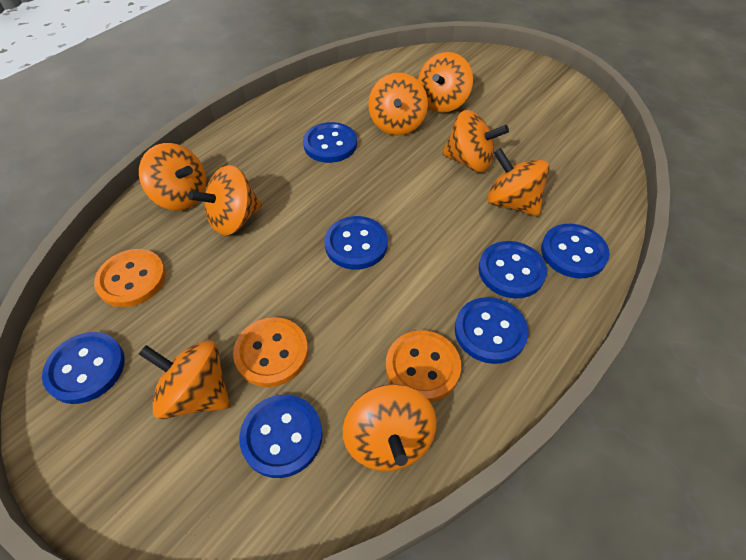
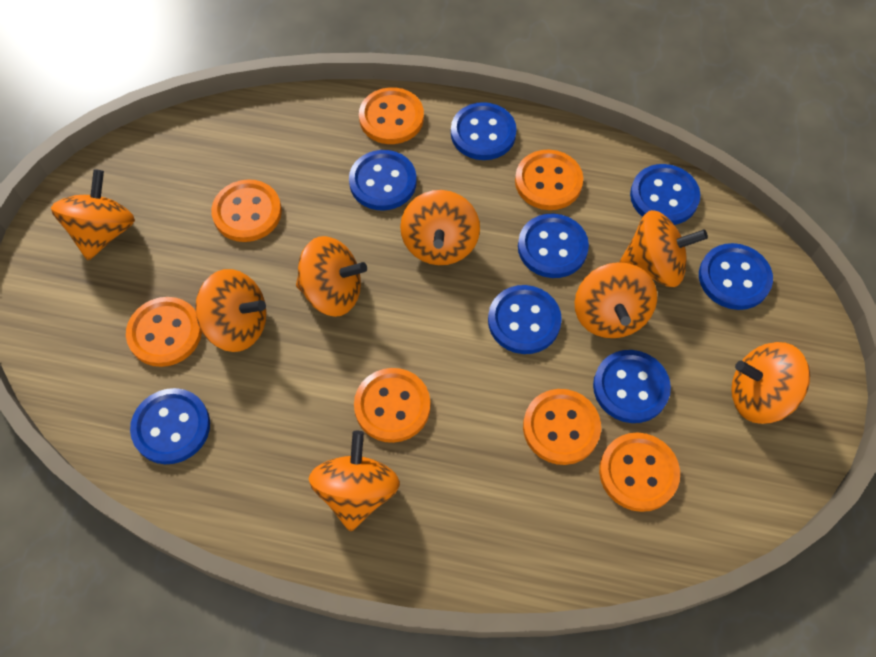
blue button: [42,332,125,404] [239,395,323,478] [303,122,357,163] [324,216,388,270] [455,297,528,364] [479,241,547,298] [541,224,610,278] = 7 -> [130,388,210,464] [349,150,417,210] [451,102,517,160] [488,285,562,354] [518,214,589,278] [593,350,671,423] [630,164,701,225] [699,243,773,310] = 8
orange button: [94,249,166,307] [233,317,308,387] [386,330,461,402] = 3 -> [126,297,202,367] [211,179,282,242] [354,368,430,443] [359,87,424,144] [515,150,583,210] [523,389,601,465] [599,433,680,512] = 7

